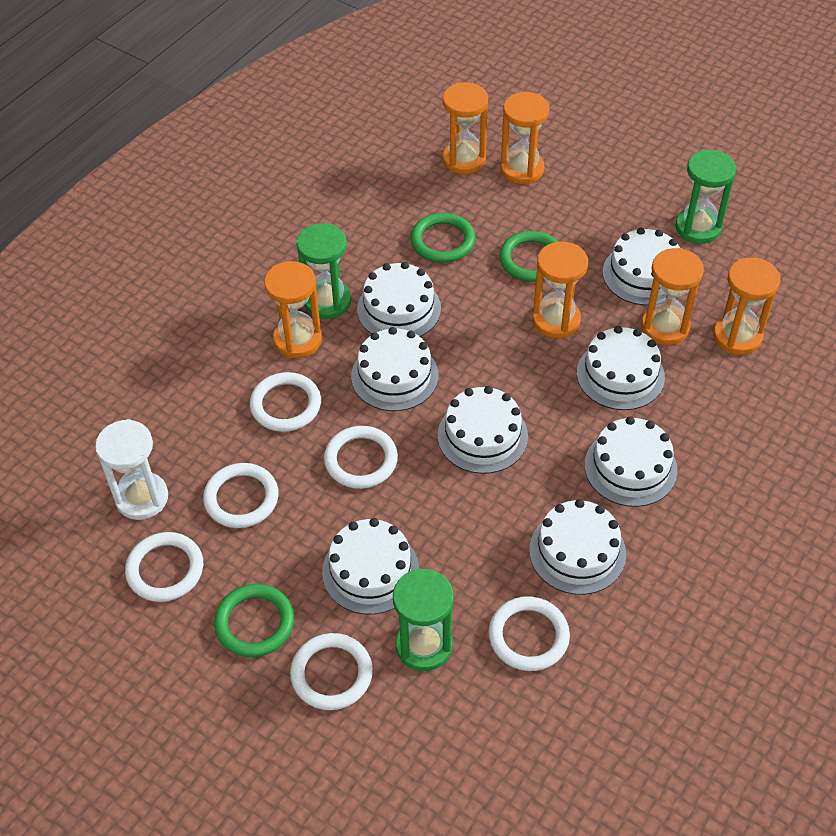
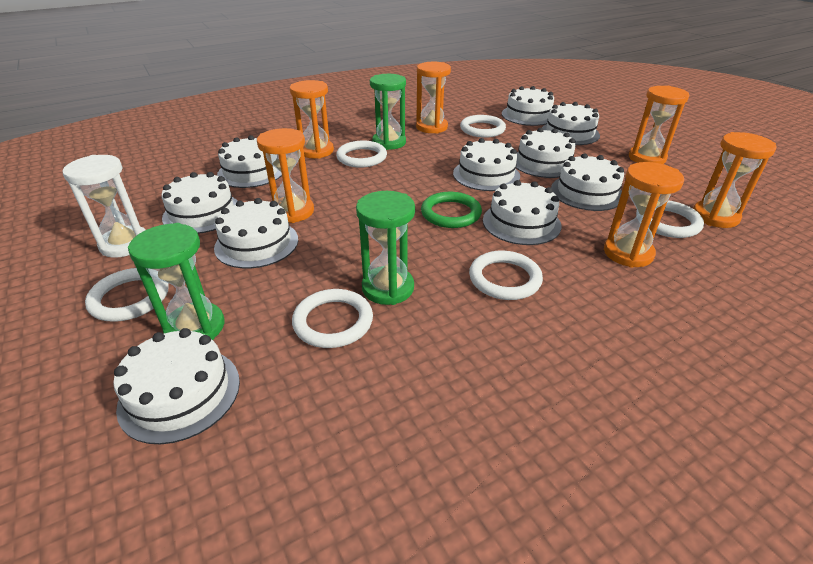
green ring: [214,584,294,657] [410,213,475,263] [499,231,559,282] = 3 -> [421,192,482,228] = 1
white cake: [322,518,419,615] [351,327,438,411] [357,262,441,337] [438,386,528,474] [529,499,626,595] [577,326,665,410] [585,416,677,507] [603,228,680,305] = 8 -> [113,328,240,444] [161,172,238,234] [214,198,298,268] [217,135,282,188] [453,138,520,191] [483,180,561,245] [502,86,554,126] [516,128,576,178] [542,102,600,145] [551,153,624,211] = 10

